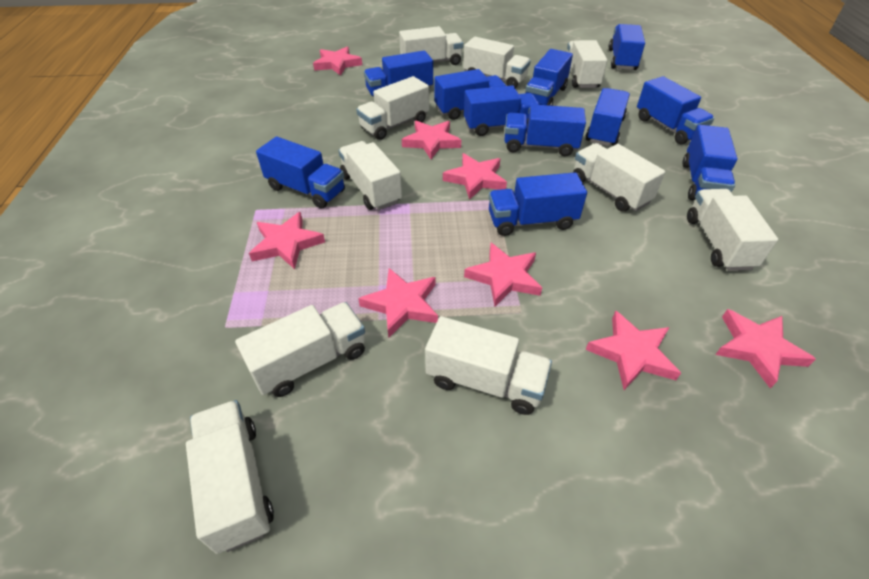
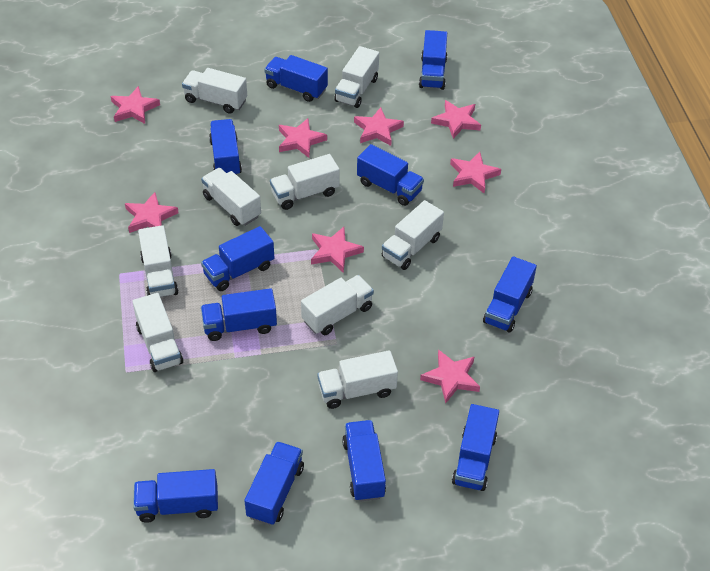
white truck: [186,400,274,554] [235,302,365,397] [338,141,402,210] [356,76,429,140] [399,26,463,65] [425,316,552,415] [463,37,531,88] [567,40,607,88] [573,143,665,212] [687,189,778,271] = 10 -> [132,293,183,372] [138,225,178,297] [182,68,247,114] [201,168,261,226] [270,154,340,210] [301,275,374,335] [317,350,398,409] [334,46,379,108] [382,200,444,270] = 9

